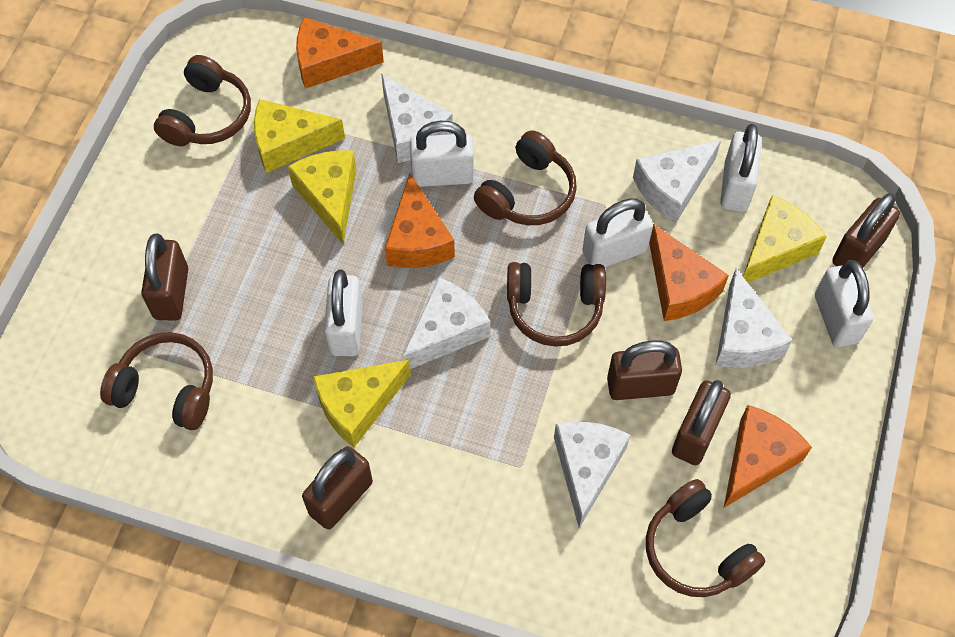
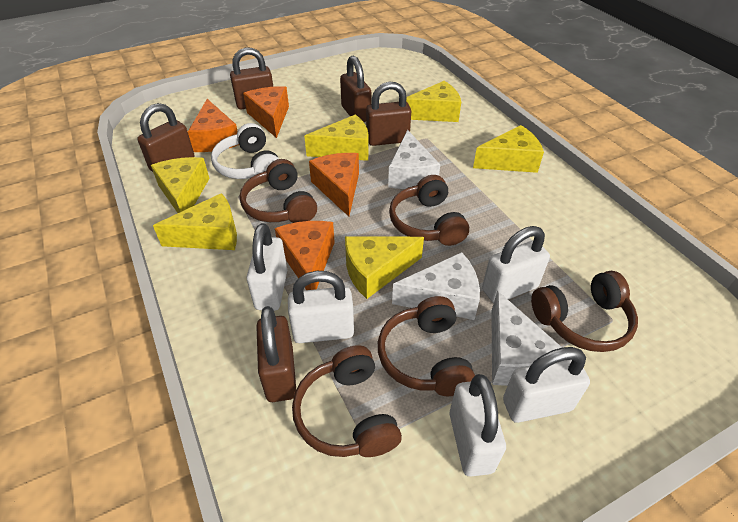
white cheese: [381,74,453,163] [402,277,490,369] [554,422,630,528] [633,140,721,223] [715,268,792,368] = 5 -> [388,130,440,189] [392,252,480,320] [491,291,562,386] = 3
white headphones: none = 0 -> [211,123,279,182] = 1
yellow cheese: [254,99,345,173] [288,150,357,244] [313,360,411,447] [743,195,827,283] = 4 -> [151,157,210,213] [153,193,237,250] [304,114,369,161] [345,237,424,299] [406,81,461,122] [473,125,544,173] = 6

